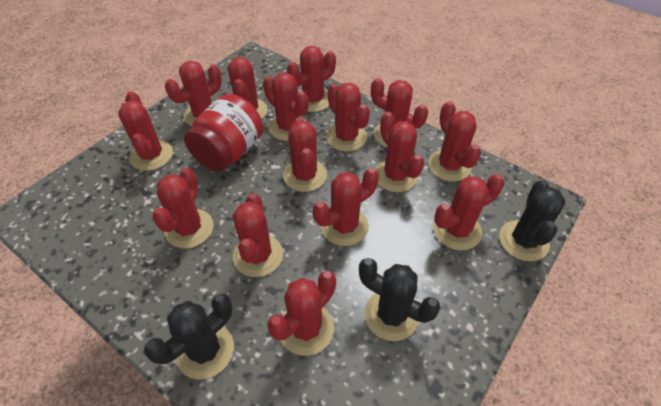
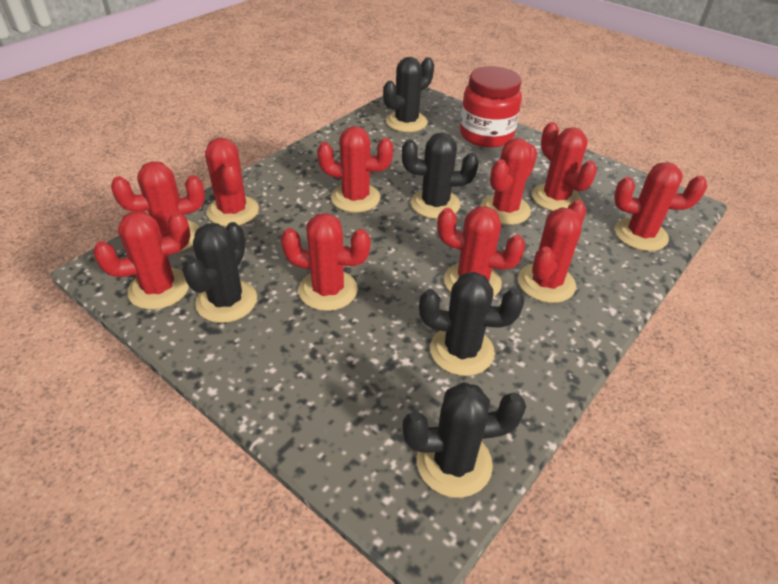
black cactus: [144,294,234,380] [359,258,441,341] [499,180,565,261] = 3 -> [182,222,257,323] [383,57,434,132] [402,132,479,219] [402,382,526,498] [419,272,524,376] = 5
red cactus: [118,91,173,171] [152,168,213,248] [165,61,222,126] [228,57,268,119] [233,193,283,277] [263,72,309,141] [267,271,336,356] [283,118,327,192] [287,46,336,112] [313,168,379,246] [326,83,370,152] [371,78,428,147] [375,112,424,192] [428,101,481,182] [433,174,505,250] = 15 -> [93,211,190,310] [111,161,205,253] [205,138,259,226] [281,213,371,311] [317,126,393,213] [437,206,526,297] [480,138,537,225] [518,200,586,303] [532,122,597,211] [614,162,707,251] = 10

